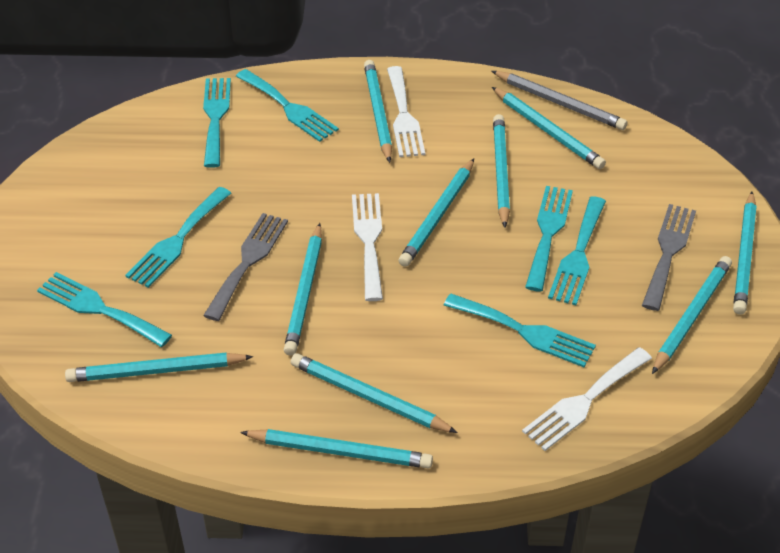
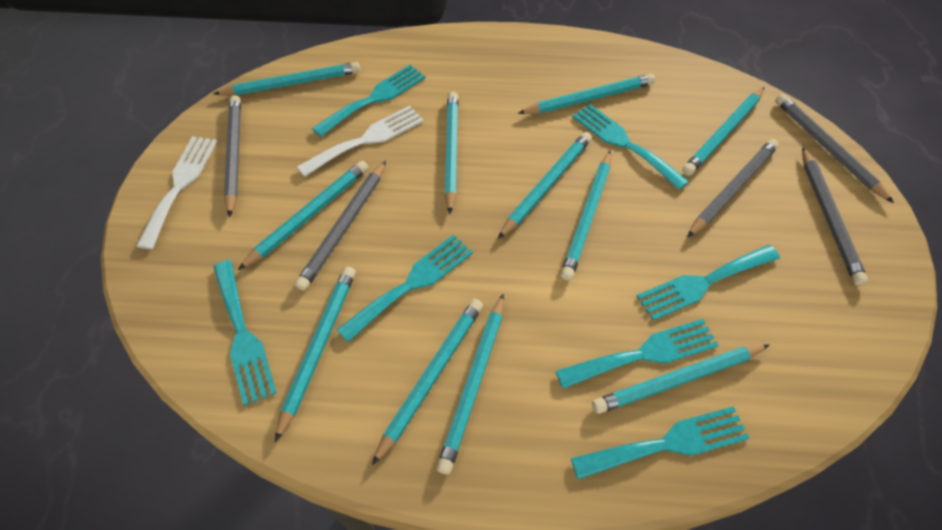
grey fork: [203,213,288,321] [642,204,696,311] = 2 -> none = 0
grey pencil: [492,71,628,130] = 1 -> [224,95,241,217] [295,161,386,291] [687,139,779,238] [775,94,894,203] [802,147,868,286] = 5
turquoise pencil: [65,353,253,382] [240,429,433,469] [284,223,322,356] [290,353,458,433] [364,60,392,163] [398,159,474,267] [492,87,606,169] [493,114,510,228] [652,256,732,374] [733,192,757,315] = 10 -> [213,62,360,95] [238,161,368,270] [275,266,356,442] [372,299,483,465] [436,293,504,475] [444,92,459,214] [498,132,592,239] [518,74,655,114] [561,150,611,281] [592,344,769,414] [682,87,765,176] = 11
white fork: [352,193,383,301] [387,66,425,157] [522,347,652,451] = 3 -> [137,136,217,250] [297,105,424,177] = 2

